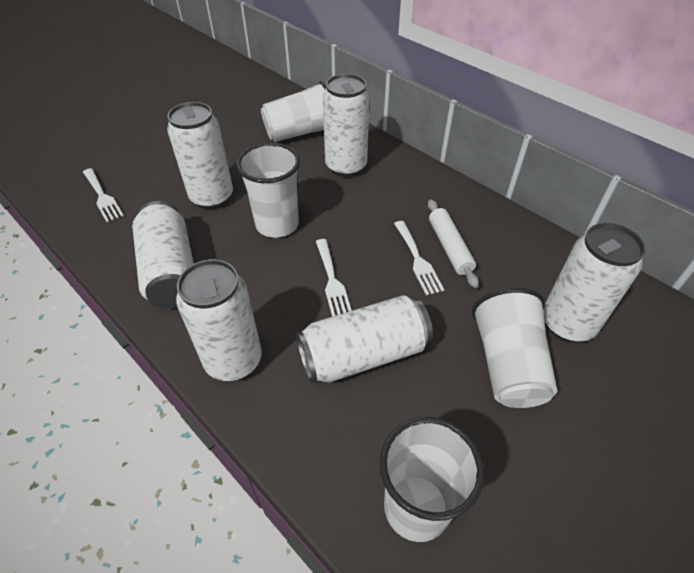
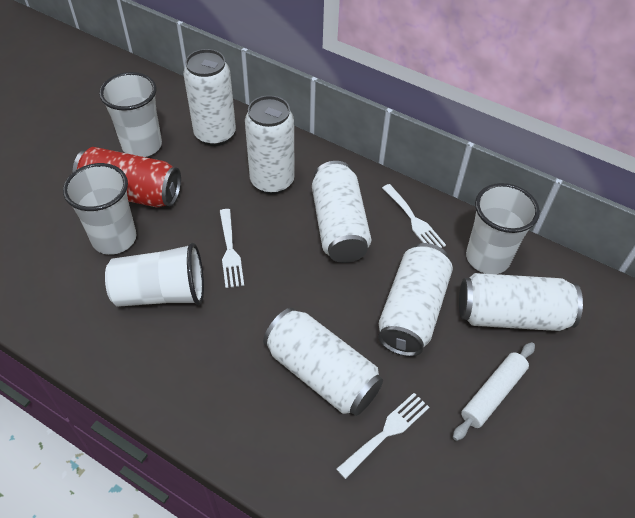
red can: none = 0 -> [73,147,181,208] = 1

